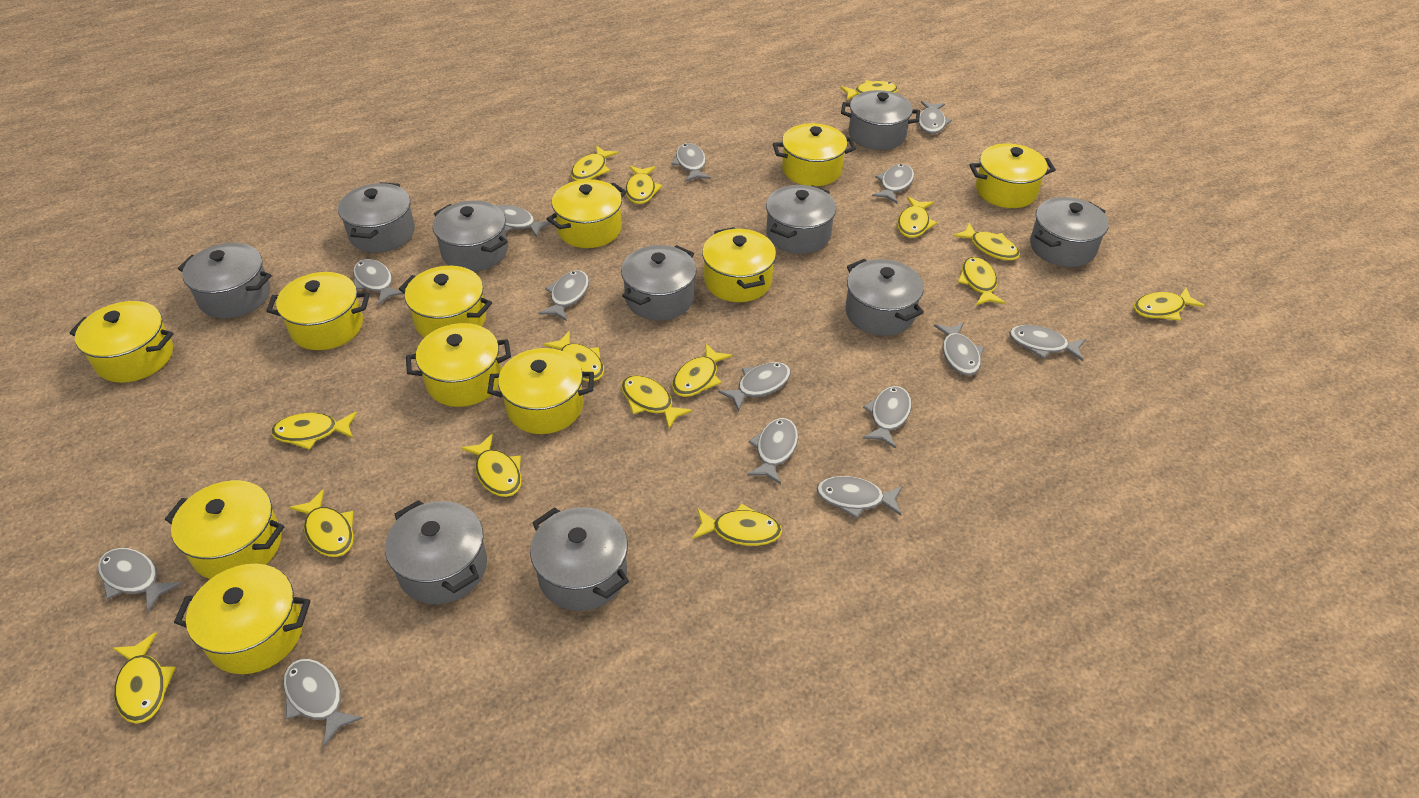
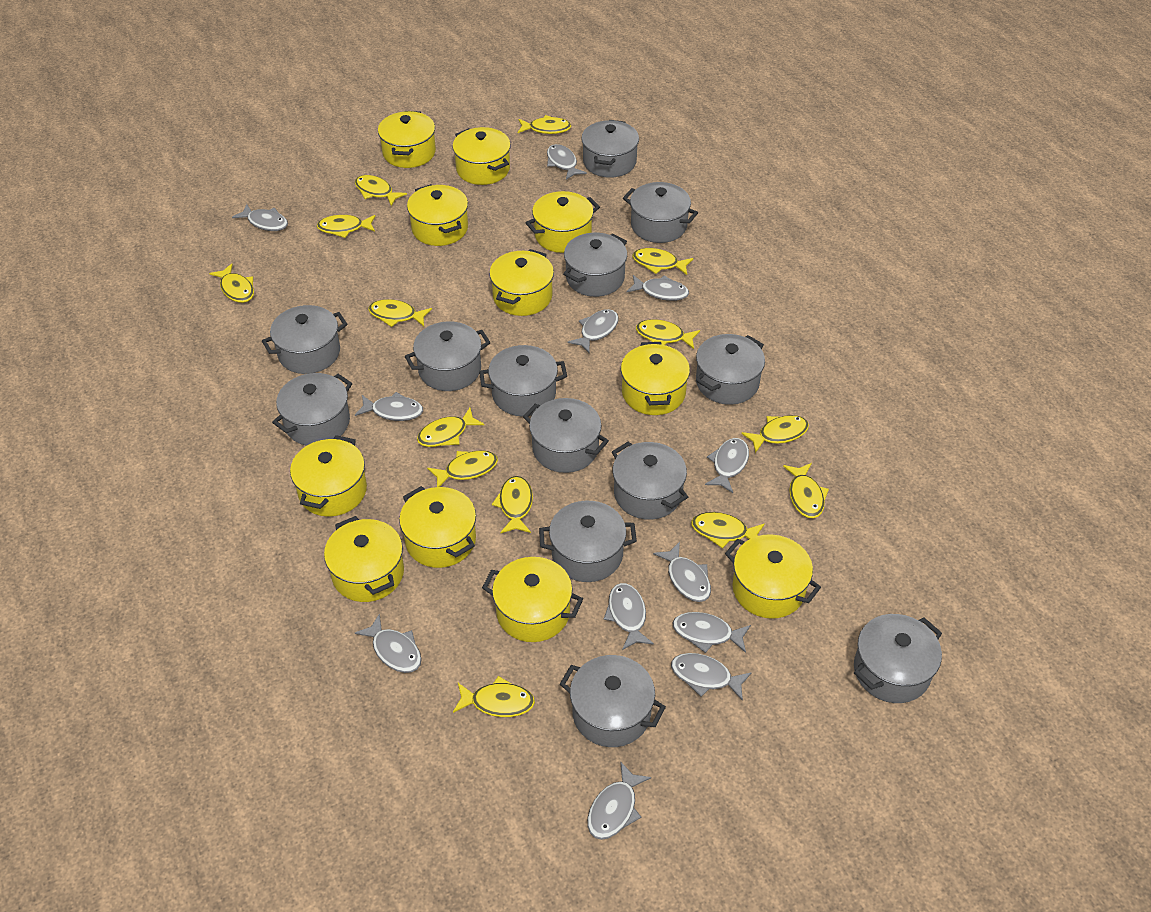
grey fish: [98,548,181,612] [283,659,363,747] [353,259,404,305] [497,205,551,237] [539,270,589,321] [671,143,711,182] [718,362,791,412] [747,418,798,484] [816,476,902,519] [863,386,912,449] [872,164,914,203] [918,101,952,134] [934,322,984,376] [1009,325,1086,361] = 14 -> [232,204,288,231] [355,392,423,421] [355,614,422,673] [547,144,587,180] [568,309,619,353] [587,761,651,840] [604,583,654,650] [626,275,689,301] [653,542,711,602] [671,653,752,701] [672,612,751,653] [705,438,749,493] = 12
grey pot: [178,243,272,318] [338,182,415,253] [385,500,487,604] [433,201,508,272] [530,507,629,611] [621,245,697,320] [766,185,836,254] [841,90,920,150] [845,259,924,336] [1030,197,1109,267] = 10 -> [262,305,347,374] [272,373,352,445] [405,321,491,391] [479,345,567,416] [523,398,609,473] [539,501,637,582] [560,655,666,747] [563,233,627,297] [581,120,639,178] [612,442,688,520] [623,182,698,243] [696,334,765,405] [854,614,942,703] = 13
yellow fish: [113,632,176,724] [271,412,357,450] [289,489,354,557] [461,434,522,497] [543,331,604,381] [571,145,618,181] [621,375,692,428] [625,166,662,204] [672,344,732,397] [692,503,782,546] [840,80,898,100] [897,197,937,238] [953,223,1020,261] [958,257,1006,305] [1134,288,1205,321] = 15 -> [209,263,254,303] [317,215,375,238] [355,175,407,206] [368,299,432,327] [417,408,484,447] [427,450,498,487] [453,676,535,717] [492,476,533,533] [518,115,571,134] [633,248,693,275] [636,319,700,349] [691,512,765,549] [741,415,809,453] [783,463,829,518] = 14

